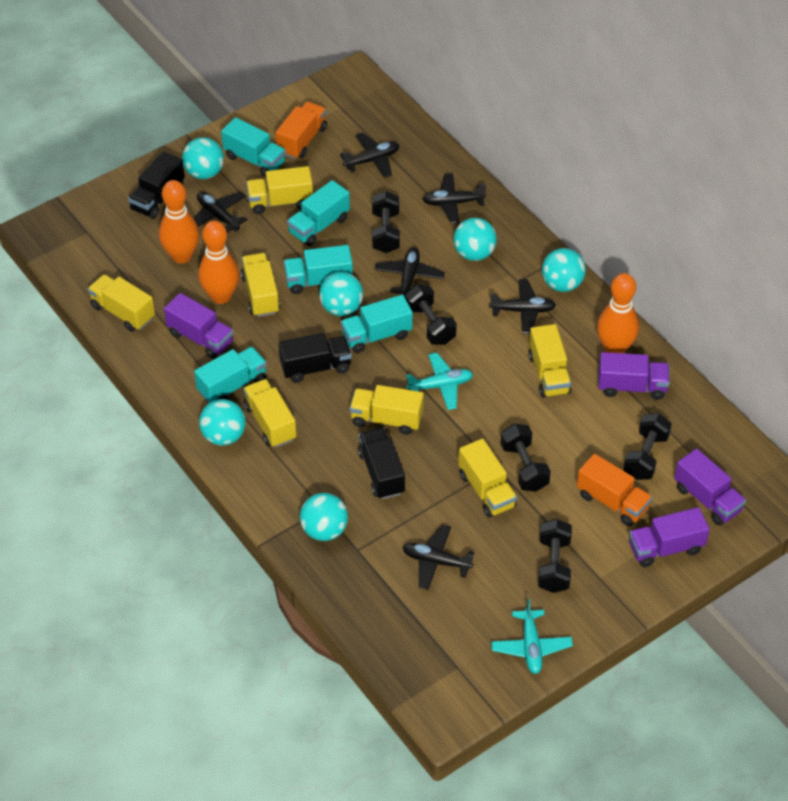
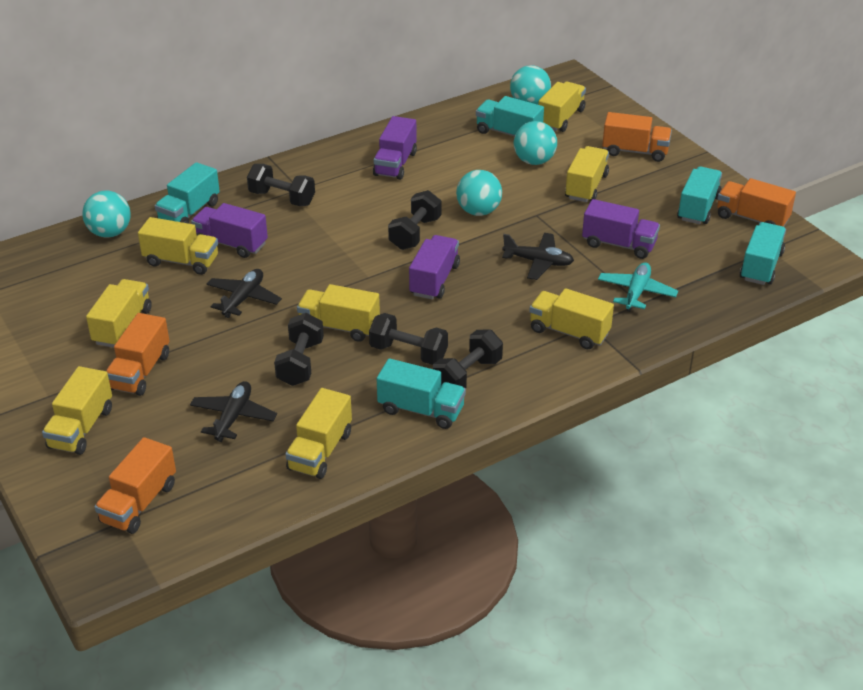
black plane: [193,191,248,233] [340,132,399,178] [374,247,445,297] [402,525,474,590] [423,174,487,224] [489,279,556,334] = 6 -> [190,381,277,442] [206,269,282,318] [502,233,574,280] = 3
black truck: [128,152,185,219] [279,333,352,383] [358,428,405,499] = 3 -> none = 0
orange bowling pin: [159,180,199,264] [198,221,239,304] [597,273,639,353] = 3 -> none = 0
orange truck: [276,101,327,159] [577,454,652,526] = 2 -> [94,437,176,534] [106,313,170,396] [602,112,672,162] [717,178,796,227] = 4
turquoise ball: [182,137,224,179] [199,399,246,446] [300,493,348,541] [319,272,363,316] [454,218,497,261] [542,248,586,292] = 6 -> [82,190,131,238] [456,170,502,216] [510,65,551,105] [514,121,557,165] = 4
turquoise plane: [406,353,473,410] [491,599,573,674] = 2 -> [598,262,678,312] = 1
yellow truck: [88,274,155,332] [241,253,280,317] [243,379,296,448] [246,166,313,214] [350,385,424,435] [458,439,517,518] [528,324,572,398] = 7 -> [42,366,112,455] [86,279,152,348] [138,217,218,275] [285,388,352,479] [297,284,380,342] [529,288,614,349] [538,82,586,132] [565,146,609,202] = 8

